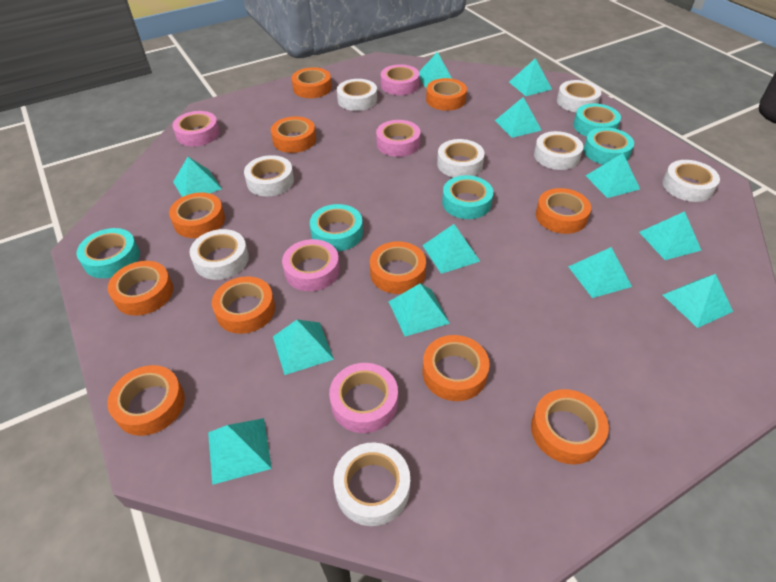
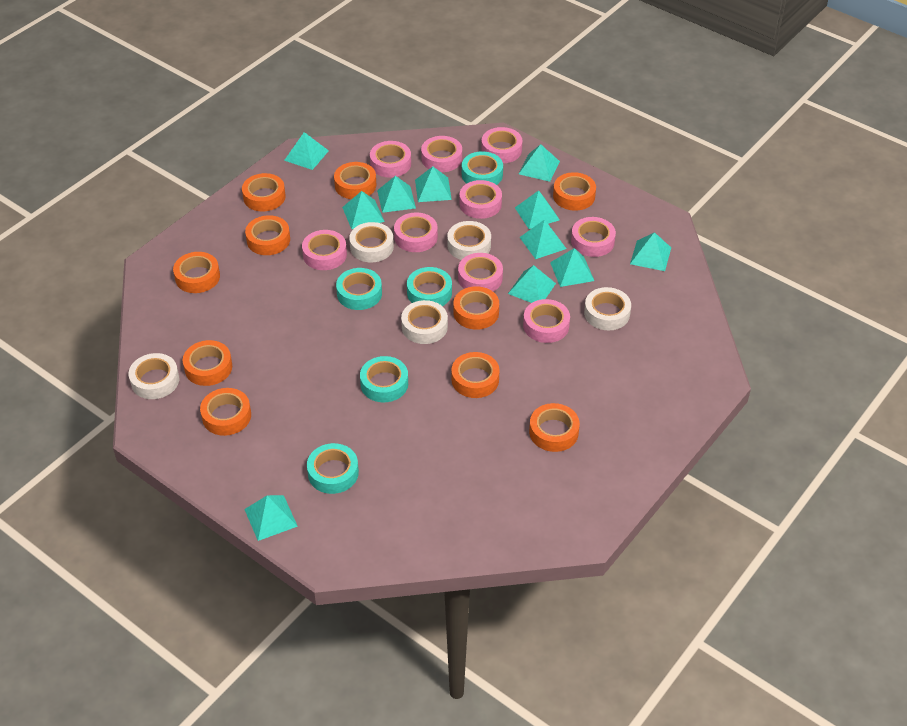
orange tape: [107,365,185,436] [108,261,173,316] [169,192,225,238] [212,276,275,334] [271,116,316,153] [291,67,332,98] [370,241,426,294] [422,335,490,401] [426,78,467,111] [531,389,609,464] [536,188,591,234] = 11 -> [173,252,220,293] [183,340,232,386] [200,388,251,436] [242,173,286,211] [245,215,290,255] [334,162,377,199] [451,352,500,398] [453,286,499,330] [529,403,580,452] [553,172,596,211] = 10
pink tape: [172,111,220,147] [282,239,340,291] [329,363,398,433] [376,120,421,157] [381,64,419,95] = 5 -> [302,230,347,270] [370,141,411,178] [394,213,438,252] [421,136,462,172] [458,253,503,291] [459,180,502,219] [481,127,522,163] [523,299,570,343] [571,217,616,257] = 9
turquoise pyramid: [173,157,222,197] [208,418,272,485] [273,320,334,375] [389,284,450,337] [419,52,452,88] [422,224,480,274] [495,97,541,138] [509,58,552,96] [568,247,632,298] [586,153,640,198] [639,211,702,260] [663,274,733,328] = 12 -> [244,495,298,541] [284,132,329,170] [342,191,385,229] [377,176,416,213] [415,166,452,202] [508,265,556,303] [515,190,560,229] [519,144,560,182] [520,219,566,259] [550,248,594,287] [630,232,671,271] = 11
white tape: [190,229,249,280] [244,155,294,196] [333,442,410,526] [337,79,377,111] [437,139,485,178] [534,131,583,170] [557,80,601,112] [662,160,720,202] = 8 -> [129,353,179,399] [349,222,394,262] [401,300,448,344] [447,221,491,260] [584,287,631,330] = 5

